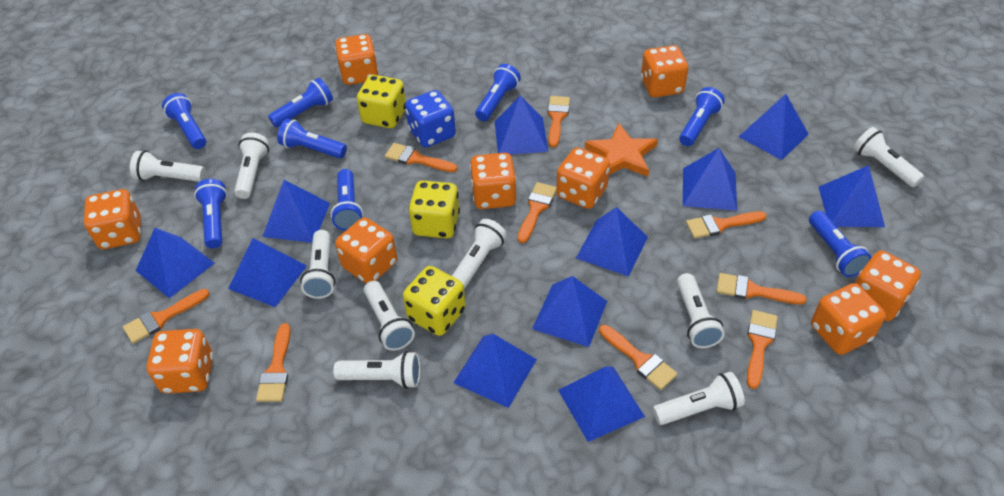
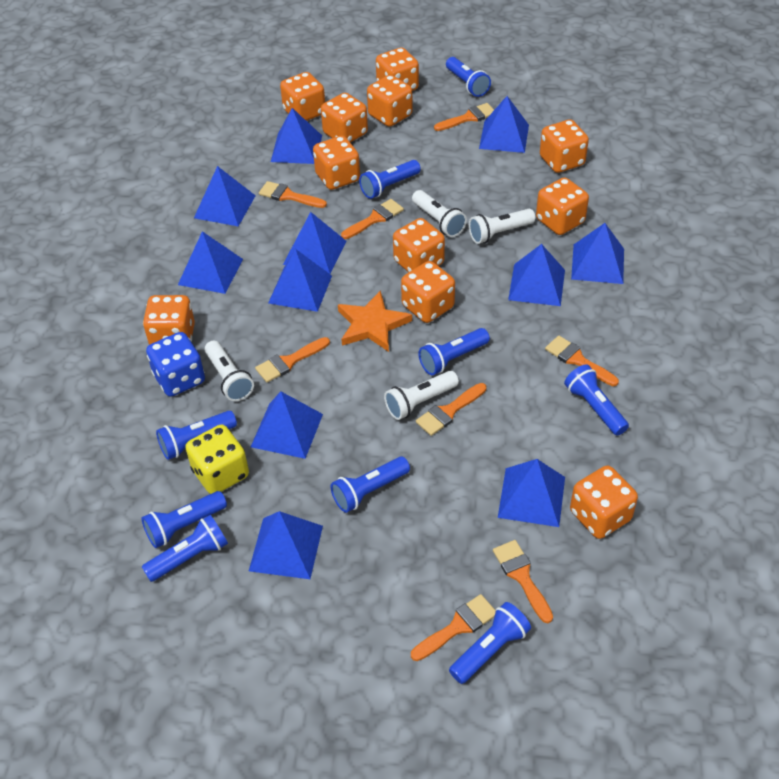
blue flashlight: [162,93,206,149] [194,179,227,248] [268,78,333,127] [277,119,347,159] [331,169,363,231] [475,64,521,121] [679,87,725,146] [809,211,872,277] = 8 -> [142,491,227,548] [142,515,228,582] [156,411,237,460] [331,457,410,513] [359,160,421,199] [418,328,490,375] [446,57,491,97] [449,602,531,684] [564,364,629,436] = 9
orange brush: [123,289,210,344] [256,323,291,402] [385,143,457,172] [518,182,557,243] [547,96,570,148] [599,325,678,390] [686,211,767,239] [717,273,807,304] [747,310,778,389] = 9 -> [255,337,330,383] [259,181,327,208] [341,199,404,239] [411,594,496,661] [416,383,486,436] [434,103,494,131] [493,540,553,623] [545,336,619,386] = 8
orange dice: [84,189,141,249] [147,329,213,394] [335,34,379,85] [335,217,397,283] [470,153,517,209] [556,147,610,209] [641,45,688,97] [811,283,886,355] [855,250,921,321] = 9 -> [143,295,195,345] [280,72,325,121] [313,136,360,190] [321,93,368,143] [367,75,413,127] [376,47,419,91] [393,218,445,272] [401,261,455,323] [536,177,589,235] [540,120,589,173] [570,465,638,539] = 11
white flashlight: [130,151,206,182] [234,133,269,199] [300,230,335,299] [333,351,420,389] [364,281,415,351] [452,219,507,289] [653,372,745,425] [677,273,725,348] [853,127,924,187] = 9 -> [205,341,254,401] [384,371,459,420] [412,190,467,237] [469,209,535,244] = 4
yellow dice: [357,75,406,128] [403,266,466,336] [408,181,460,238] = 3 -> [185,424,249,494] = 1

